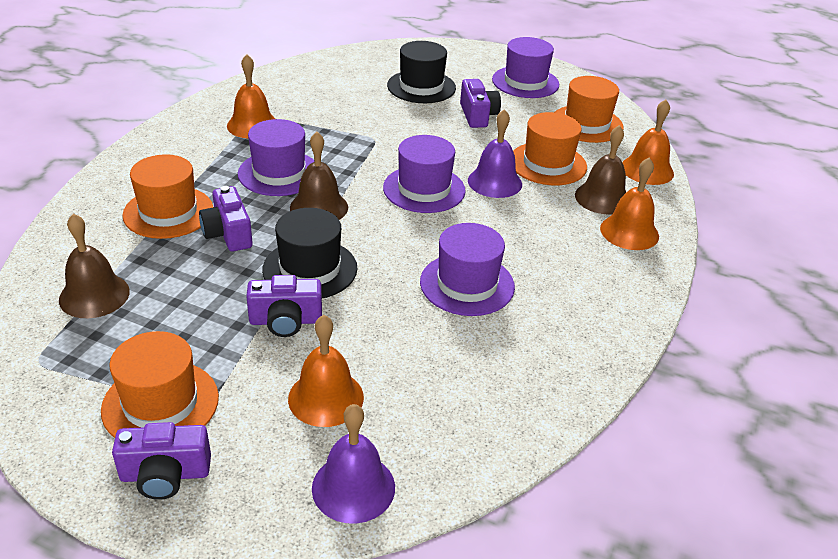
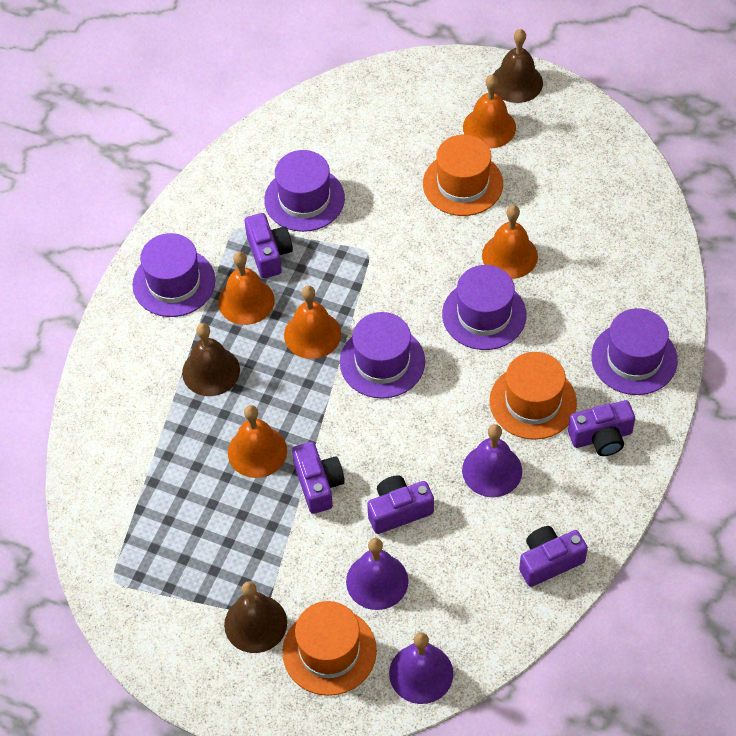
black hat: [262,208,357,298] [387,41,456,103] = 2 -> none = 0
orange bell: [227,54,275,138] [288,315,364,427] [600,158,659,250] [622,99,674,185] = 4 -> [218,252,275,325] [228,405,287,478] [284,286,341,359] [463,75,516,148] [482,205,538,279] = 5
orange hat: [101,331,219,438] [122,154,213,239] [513,112,587,185] [554,76,624,143] = 4 -> [283,601,377,696] [423,135,503,216] [490,352,577,440] = 3
purple bell: [312,404,395,524] [468,109,522,198] = 2 -> [346,538,408,610] [389,632,453,704] [462,424,522,497] = 3
purple camera: [112,422,211,500] [199,186,253,251] [246,275,322,337] [460,79,501,128] = 4 -> [244,213,293,278] [292,442,345,514] [367,475,434,534] [519,526,588,587] [568,400,635,456] = 5
purple hat: [238,119,314,196] [383,135,466,213] [420,223,515,316] [492,37,559,98] = 4 -> [132,233,215,317] [264,150,345,232] [340,312,425,399] [442,265,527,350] [591,308,678,395] = 5

